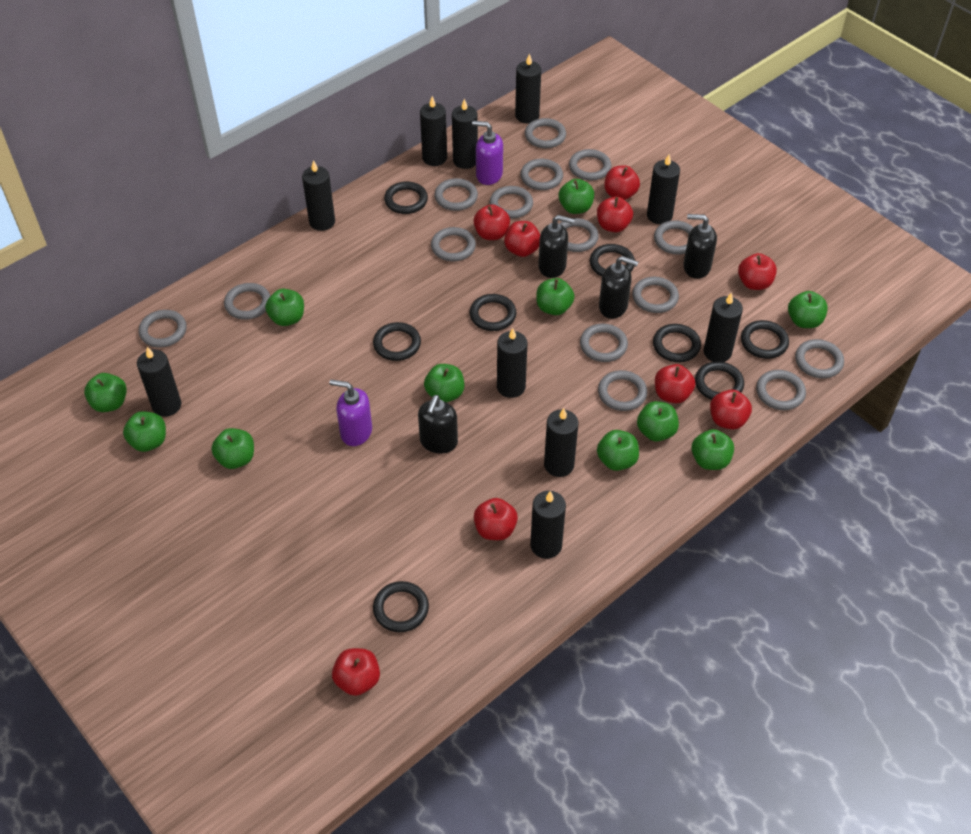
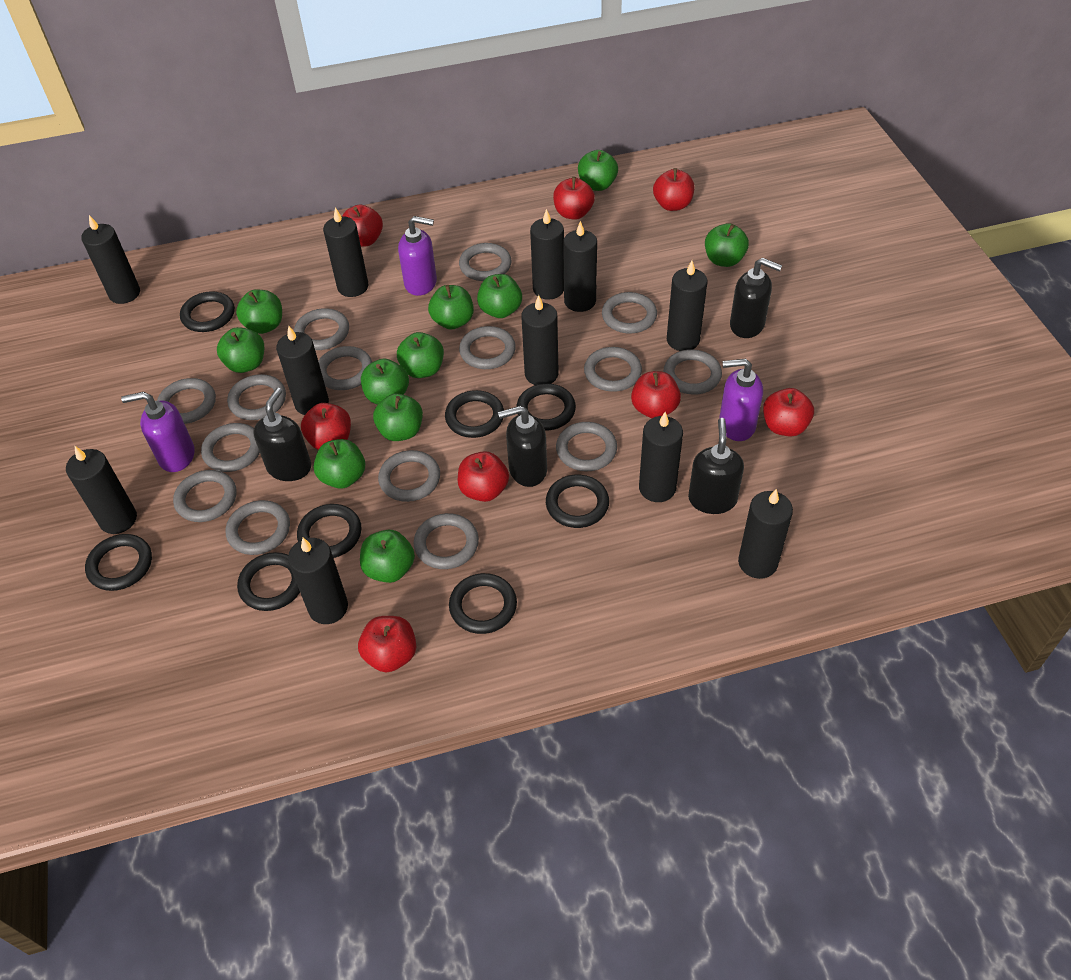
black candle: [137,347,181,417] [302,160,335,231] [420,96,447,166] [452,99,478,169] [497,328,527,398] [515,54,541,124] [530,491,566,559] [544,408,579,477] [647,155,680,224] [703,292,743,362] = 10 -> [66,446,137,534] [81,215,140,304] [276,326,329,415] [288,538,348,624] [323,207,368,297] [521,295,559,385] [530,209,564,300] [563,221,597,312] [639,412,683,502] [667,261,707,351] [738,489,793,579] = 11
purple soap dispenser: [329,380,372,446] [472,121,503,185] = 2 -> [121,392,194,472] [398,216,437,296] [719,358,763,441] = 3
red apple: [332,648,380,696] [474,204,510,240] [474,498,518,540] [504,221,540,257] [597,197,633,232] [604,165,640,200] [655,364,695,404] [710,390,752,430] [738,253,777,290] = 9 -> [301,403,351,450] [342,204,383,247] [358,616,416,673] [458,451,509,502] [553,177,595,220] [631,371,681,418] [653,168,695,211] [763,388,814,437] = 8

